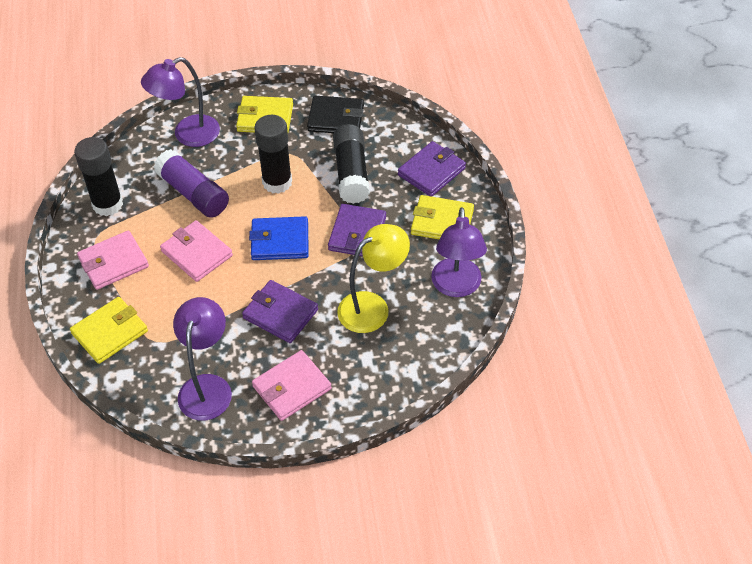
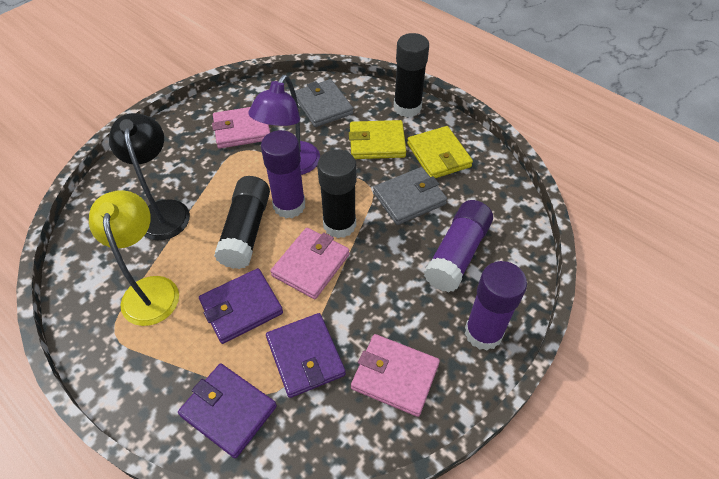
black lamp: none = 0 -> [109,113,190,240] = 1
black wallet: [307,96,364,133] = 1 -> none = 0
blue wallet: [249,216,309,260] = 1 -> none = 0
grey wallet: none = 0 -> [295,79,353,127] [373,167,447,225] = 2
purple glue stick: [154,149,229,218] = 1 -> [261,130,305,218] [424,200,493,292] [465,261,527,350] = 3
purple lamp: [141,57,220,147] [173,297,232,421] [431,207,487,297] = 3 -> [249,75,320,175] = 1
yellow wallet: [70,297,148,364] [236,96,293,133] [411,195,474,239] = 3 -> [349,120,406,159] [407,126,473,178] = 2

